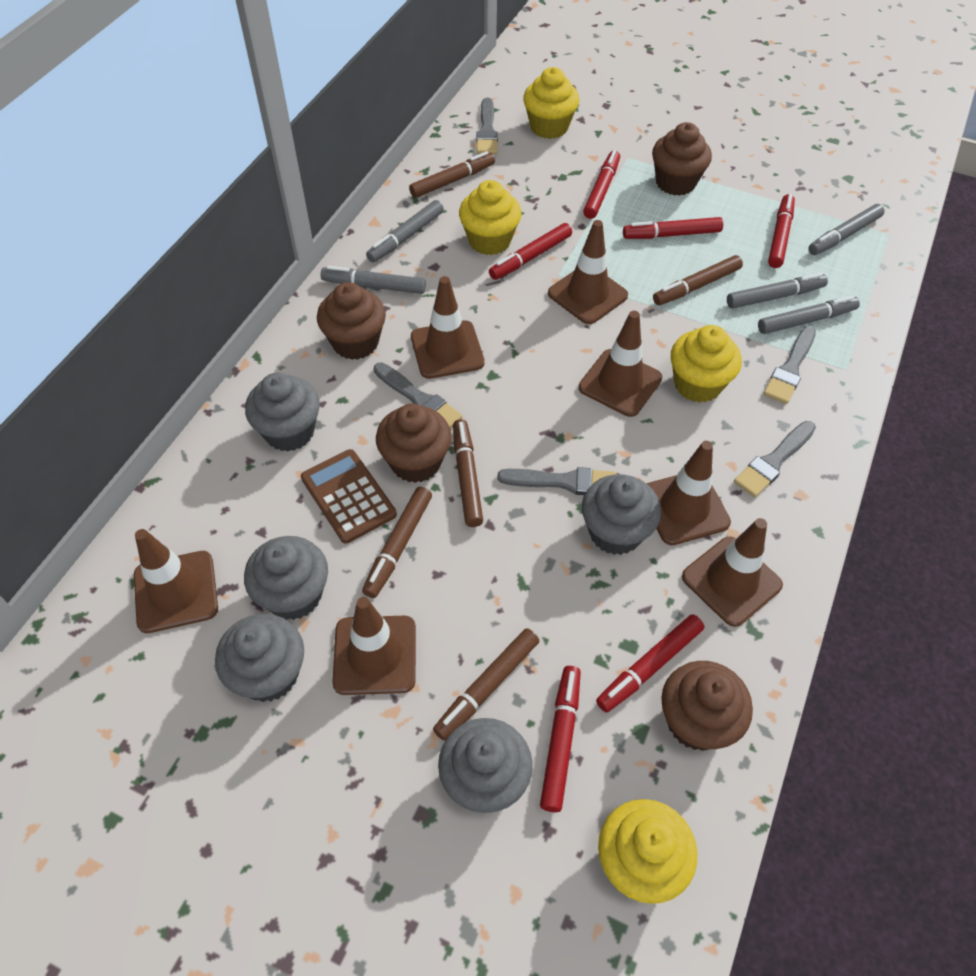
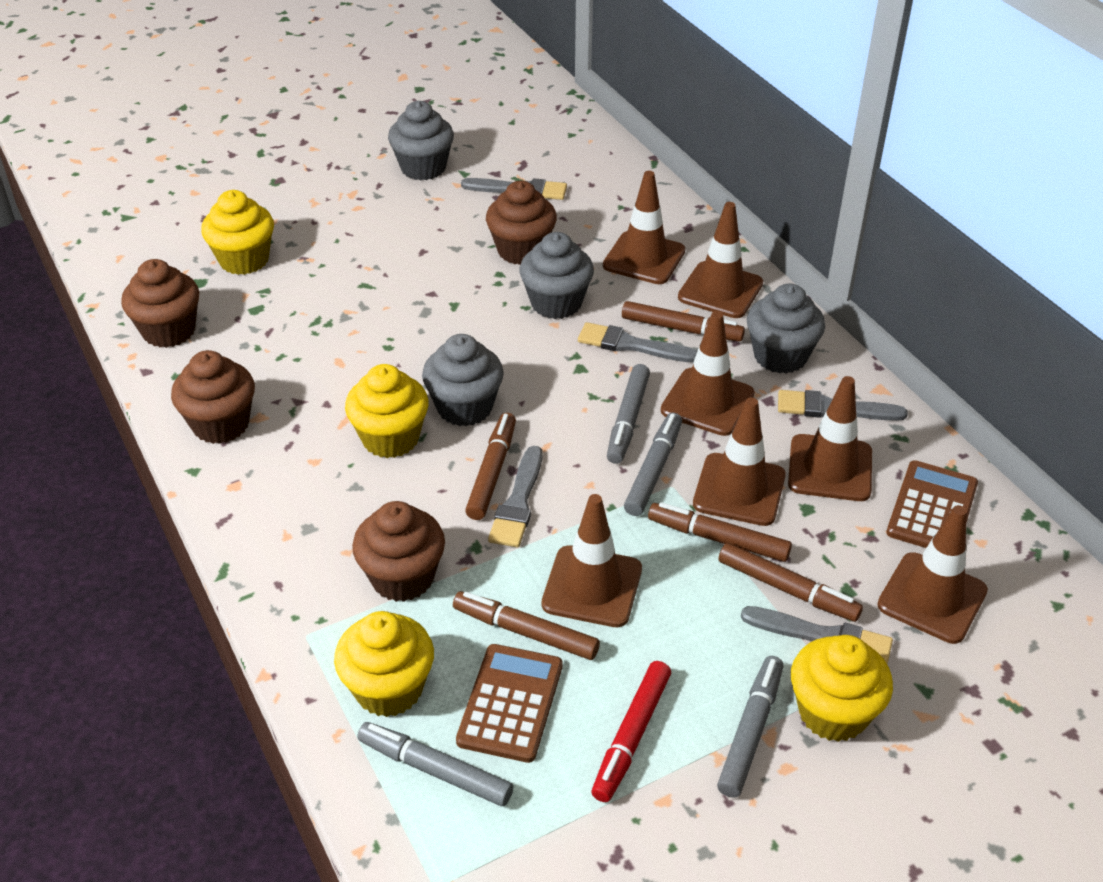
brown calculator: [301,449,397,544] = 1 -> [456,644,563,763] [886,460,978,548] = 2
grey cupcake: [215,614,304,702] [244,536,328,620] [245,372,320,452] [438,718,533,813] [582,474,661,555] = 5 -> [388,101,454,180] [422,334,504,426] [520,232,594,319] [747,283,825,374] = 4
grey marker: [321,266,426,294] [366,200,444,262] [727,273,828,309] [758,296,860,334] [808,204,885,255] = 5 -> [357,722,513,806] [607,364,650,464] [624,412,682,516] [717,656,783,798] = 4
red marker: [489,223,572,280] [540,666,581,812] [583,150,620,219] [596,614,704,713] [623,217,723,239] [768,194,795,268] = 6 -> [591,661,671,802] = 1

